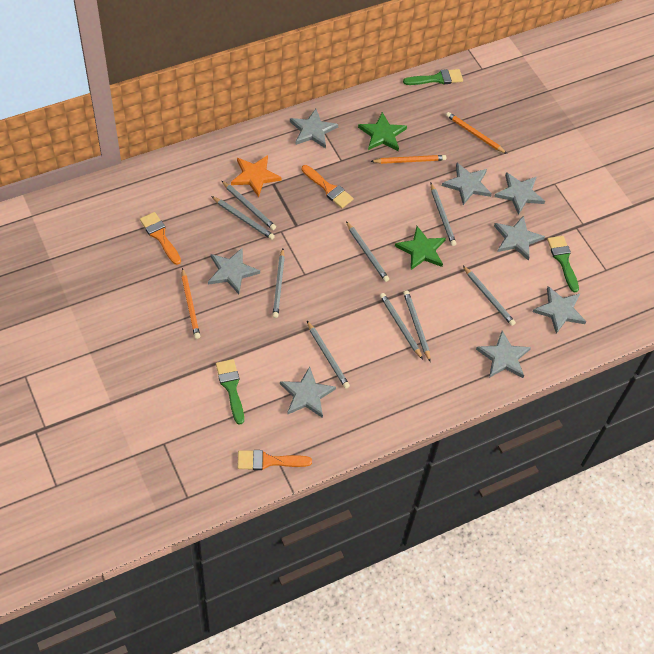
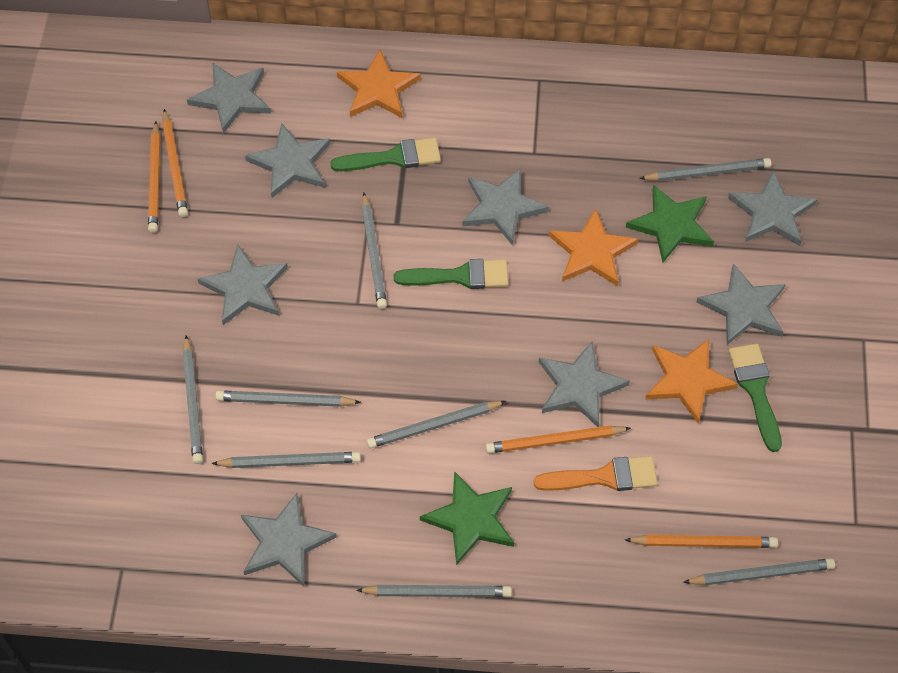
grey pencil: [211,196,275,240] [221,180,276,230] [272,249,285,318] [307,321,350,389] [346,221,389,282] [380,293,423,360] [403,290,431,362] [431,183,456,246] [463,266,516,326] = 9 -> [183,335,203,464] [211,452,361,468] [215,391,361,407] [356,585,512,597] [362,193,387,309] [366,401,506,448] [639,158,771,181] [683,558,835,585] = 8
orange brush: [140,212,181,265] [237,450,312,470] [302,165,354,208] = 3 -> [533,456,657,491] = 1
orange pencil: [181,268,200,339] [370,155,446,164] [446,112,507,154] = 3 -> [148,121,160,233] [162,109,188,217] [485,426,631,453] [625,535,778,548] = 4
orange star: [231,155,281,197] = 1 -> [337,50,421,118] [549,208,638,287] [645,339,738,423] = 3

